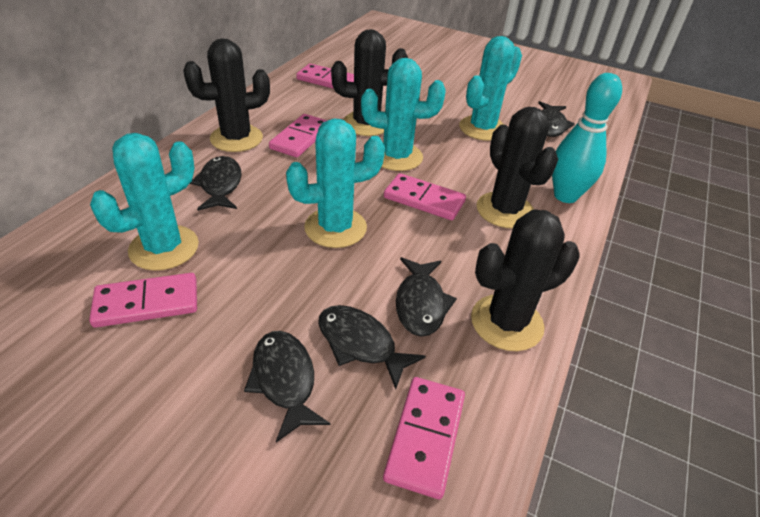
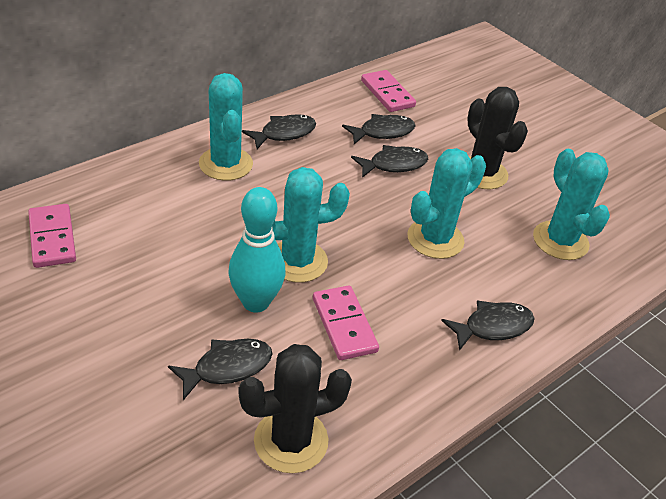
black cactus: [183,38,270,152] [331,29,408,136] [471,209,579,351] [477,107,558,228] = 4 -> [239,344,352,473] [468,87,528,189] = 2
pink domino: [89,273,197,328] [269,114,328,157] [296,63,354,89] [383,377,465,499] [384,173,466,220] = 5 -> [28,204,76,268] [313,285,379,360] [361,70,416,112] = 3

